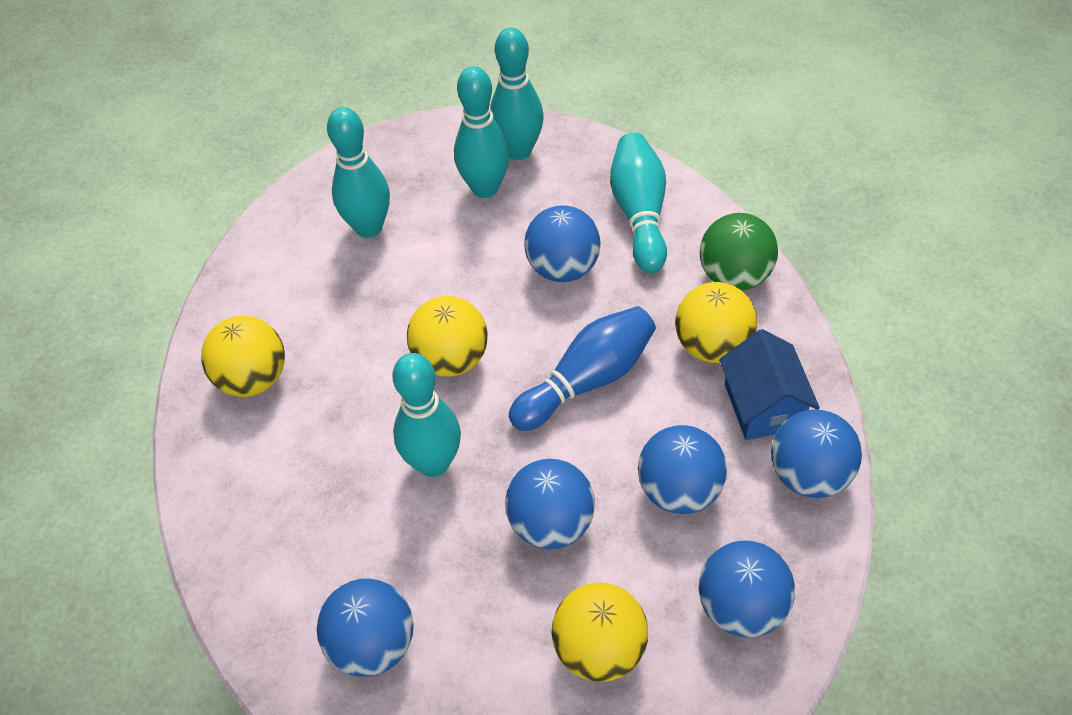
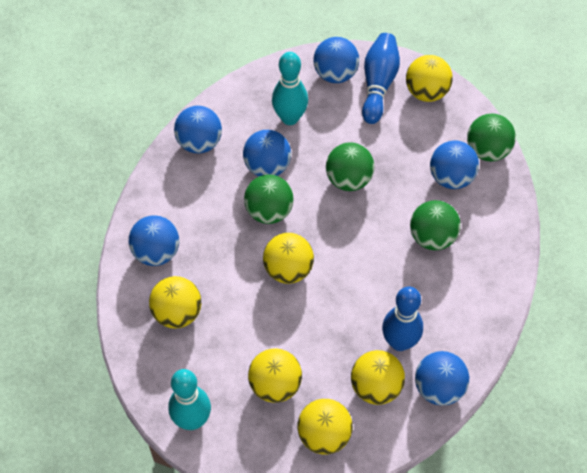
blue bowling pin: [509,306,656,431] = 1 -> [362,33,400,124] [382,287,423,351] = 2
blue house: [719,329,820,440] = 1 -> none = 0
green ball: [700,213,778,290] = 1 -> [244,174,294,224] [326,142,374,191] [410,200,461,250] [467,114,516,162] = 4
turquoise bowling pin: [327,107,390,238] [392,353,461,477] [454,66,510,198] [490,28,544,160] [610,133,667,273] = 5 -> [168,369,211,430] [272,52,308,125] = 2
yellow ball: [201,316,285,397] [407,296,488,377] [552,582,648,682] [675,282,757,363] = 4 -> [149,276,201,329] [248,348,302,403] [263,233,314,284] [297,399,353,454] [351,350,405,405] [406,55,453,102] = 6

